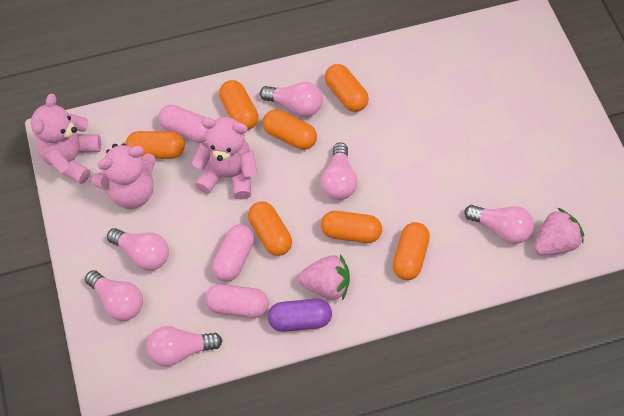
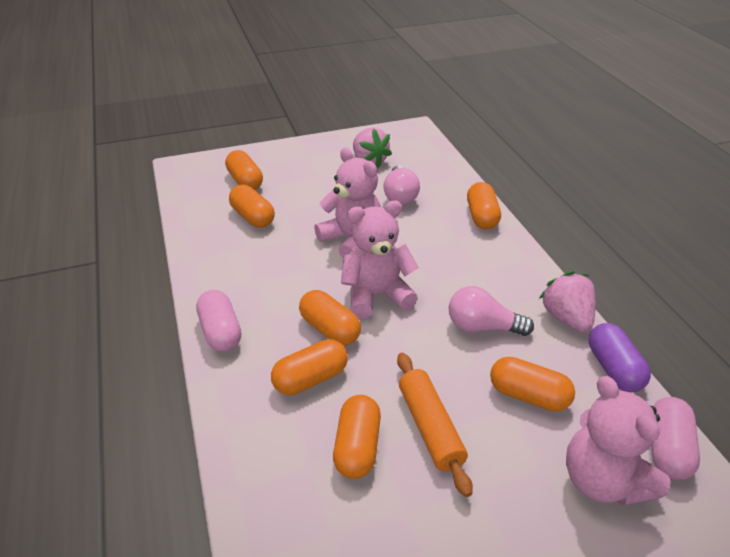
orange rolling pin: none = 0 -> [397,353,473,497] = 1
pink capsule: [158,105,207,143] [205,284,269,318] [212,224,254,282] = 3 -> [196,290,241,352] [652,397,700,480] = 2
pink light bulb: [85,270,143,321] [107,228,169,271] [146,326,222,367] [260,82,323,117] [321,142,357,200] [464,205,534,244] = 6 -> [383,165,420,205] [449,286,534,336] = 2

